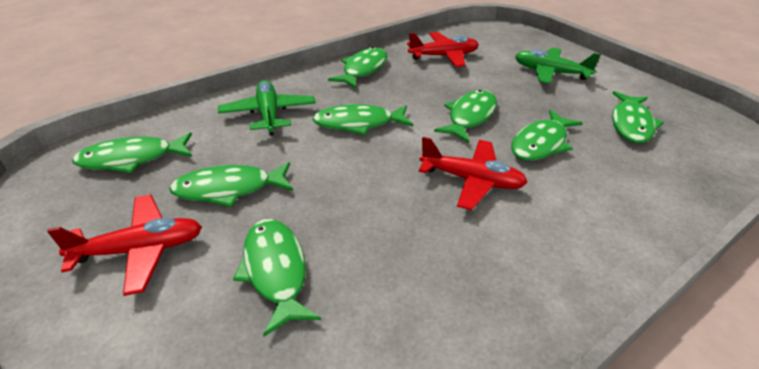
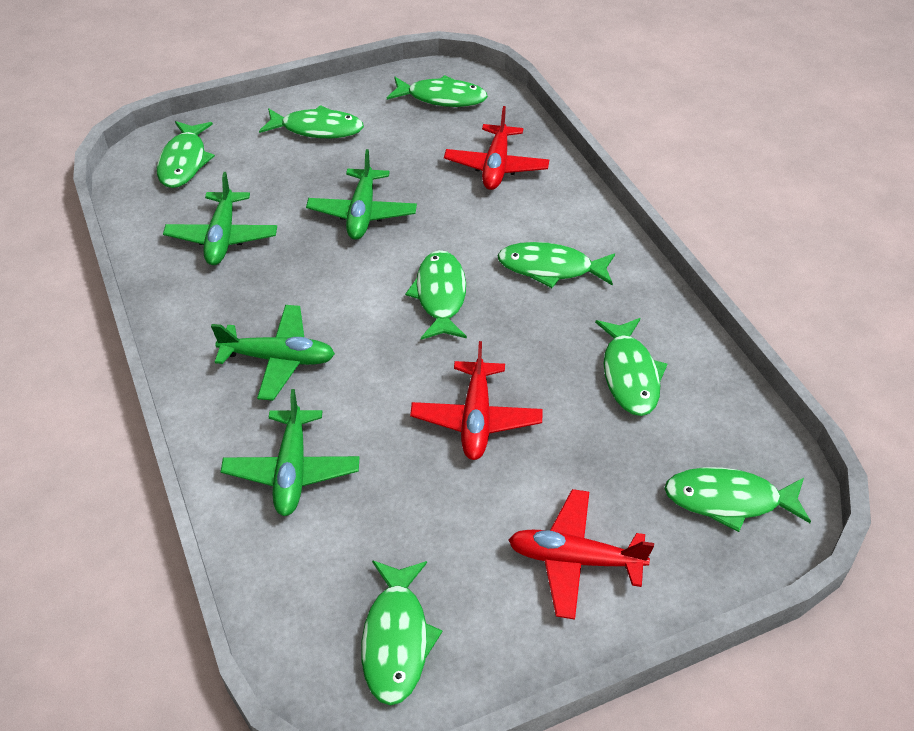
green plane: [218,80,316,135] [515,47,601,84] = 2 -> [163,172,277,265] [211,305,335,401] [221,389,360,516] [306,149,417,240] = 4

